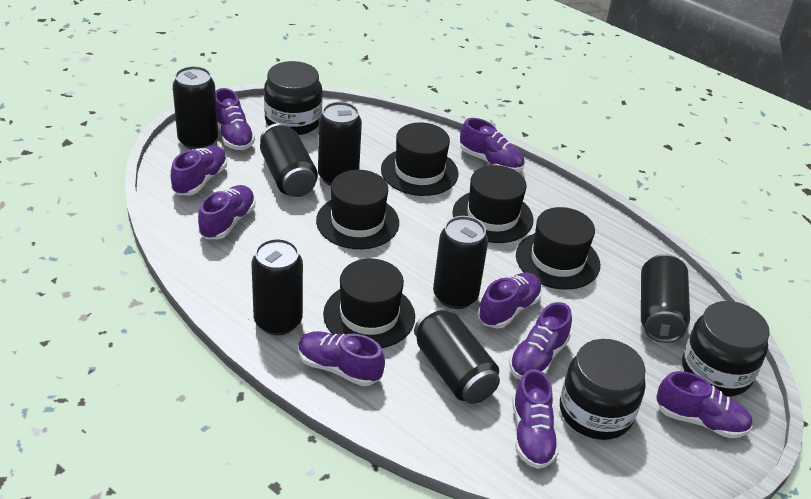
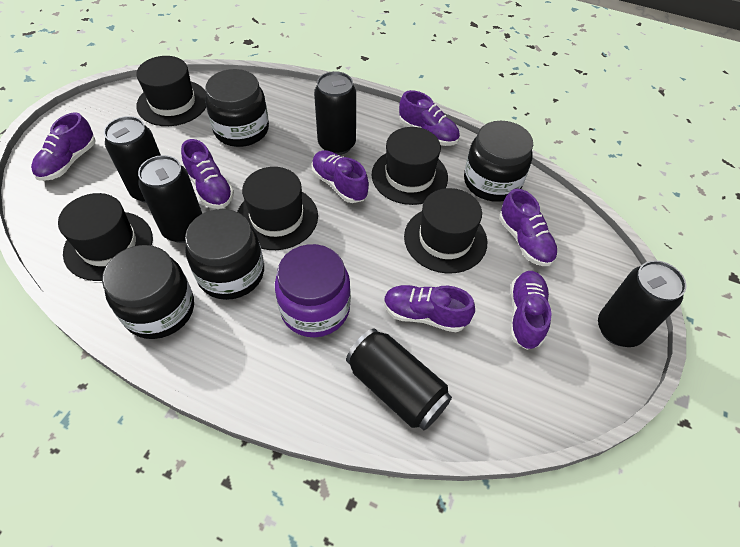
black can: [173,66,218,150] [251,239,303,335] [260,123,318,197] [318,102,362,186] [414,307,500,404] [433,216,488,309] [641,254,690,343] = 7 -> [104,116,161,203] [138,155,202,243] [314,71,356,155] [346,329,452,430] [598,260,686,347] = 5
black jar: [264,61,322,135] [560,339,646,440] [682,301,770,396] = 3 -> [102,245,194,339] [185,209,264,300] [205,69,269,147] [464,121,533,202] = 4
purple jar: none = 0 -> [275,244,351,337] = 1
purple shoe: [171,145,227,195] [198,185,255,239] [215,88,255,150] [298,331,385,386] [460,118,525,172] [478,272,542,328] [509,302,572,379] [512,369,559,469] [656,371,753,438] = 9 -> [31,112,96,181] [181,139,234,209] [311,150,369,203] [384,285,475,332] [399,90,460,146] [499,188,558,266] [510,271,552,350] = 7

